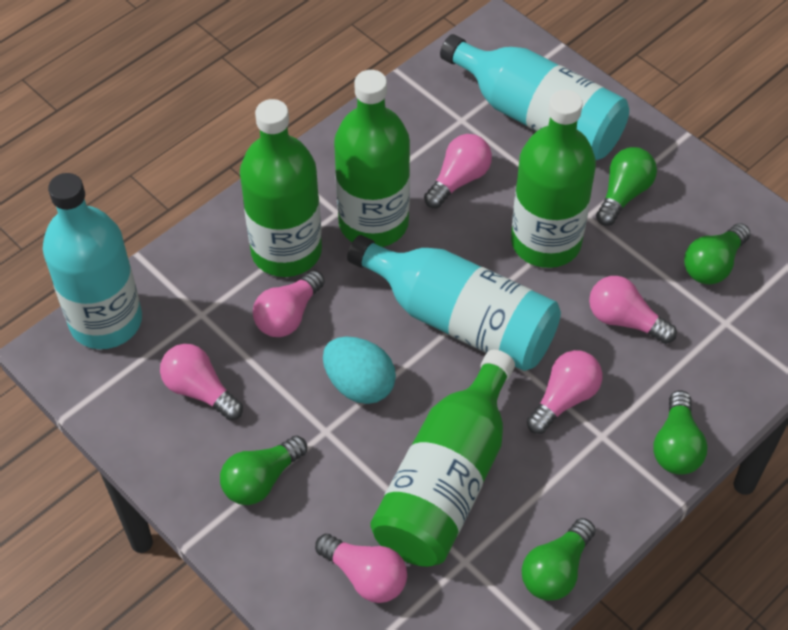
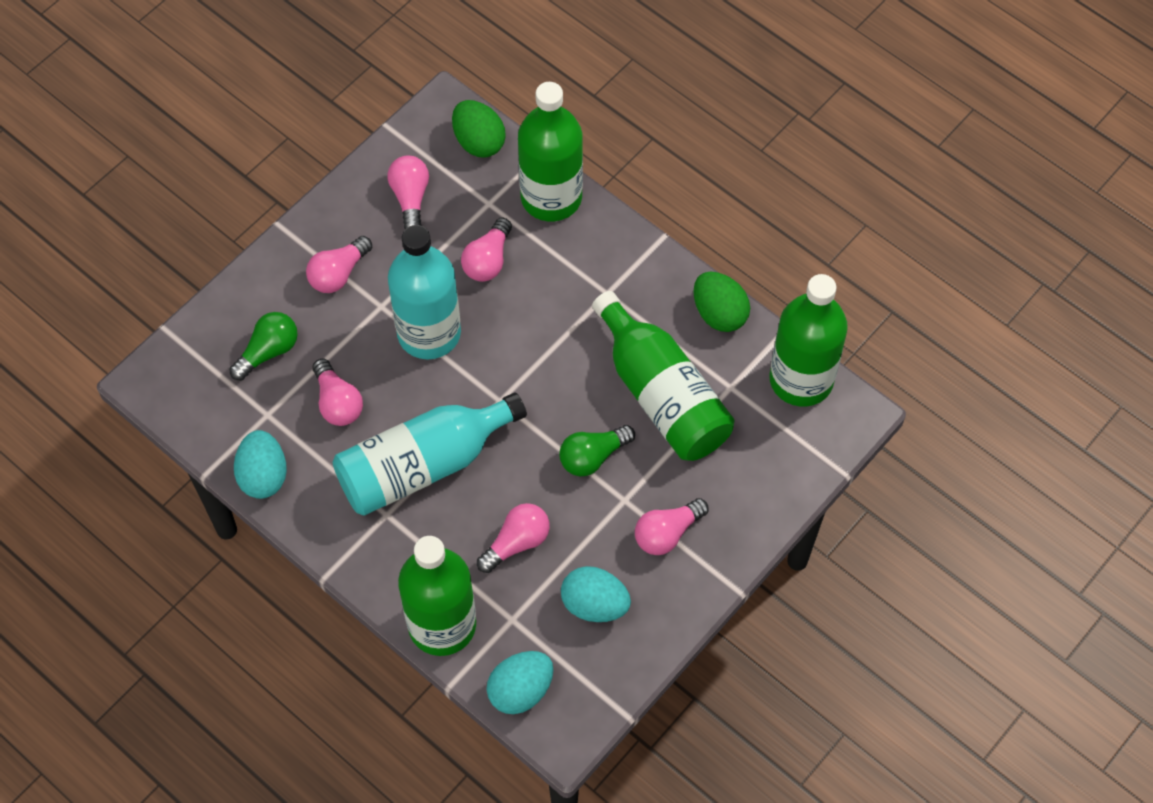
green egg: none = 0 -> [452,100,506,157] [693,272,750,332] = 2
green light bulb: [220,435,307,505] [522,518,596,601] [596,147,657,226] [653,391,708,475] [684,223,751,285] = 5 -> [229,312,298,381] [559,425,635,476] = 2
turquoise bottle: [43,173,142,349] [347,235,561,371] [440,34,629,160] = 3 -> [333,393,527,516] [388,225,461,359] = 2
turquoise egg: [323,337,396,404] = 1 -> [234,430,287,499] [487,651,553,714] [561,566,631,622] = 3

